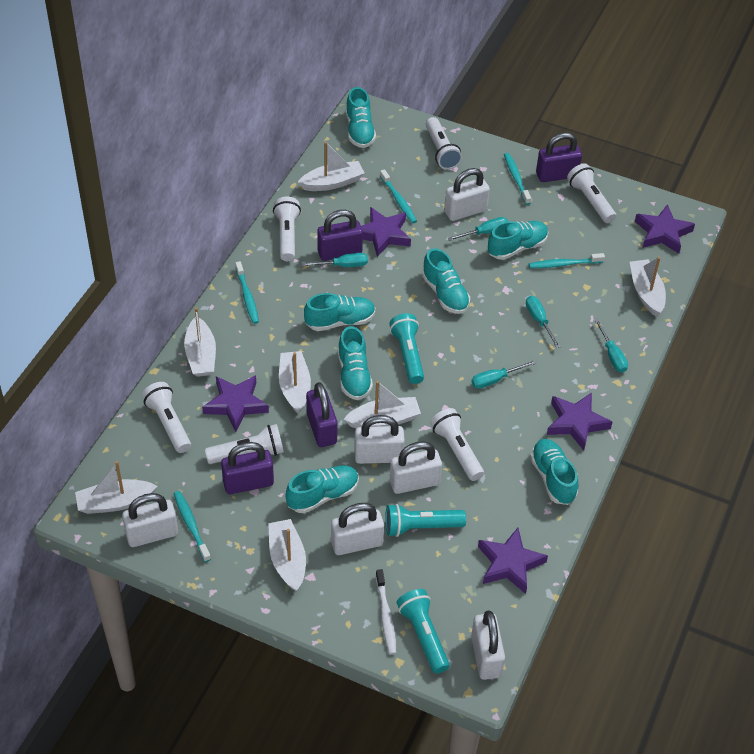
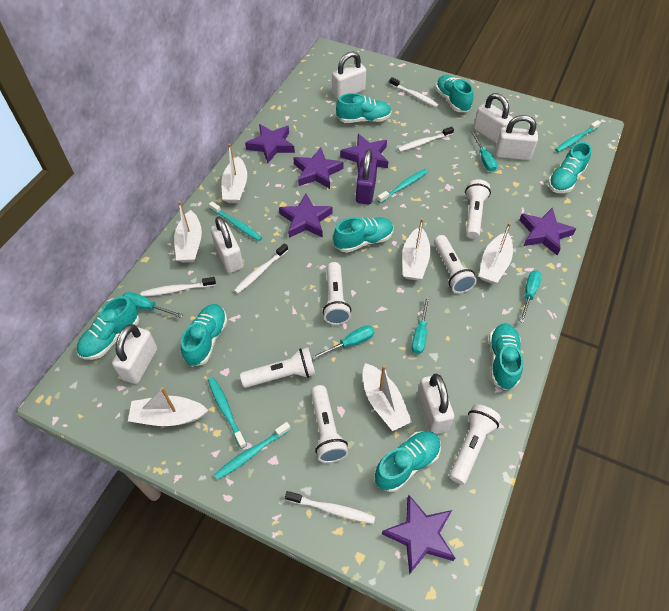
purple padlock: [221,442,274,494] [306,382,338,447] [317,210,363,261] [536,132,582,182] = 4 -> [356,149,377,204] = 1
purple star: [202,375,269,432] [361,207,411,257] [478,528,548,594] [547,393,612,451] [635,204,695,254] = 5 -> [245,124,295,163] [279,193,333,238] [293,148,343,189] [340,134,388,172] [382,495,456,575] [519,208,576,256] = 6
turquoise flashlight: [385,504,466,537] [389,313,424,384] [397,589,450,674] = 3 -> none = 0
turquoise shoe: [285,465,359,513] [304,293,376,331] [338,326,373,400] [346,87,376,148] [422,248,470,314] [488,221,549,260] [530,439,578,505] = 7 -> [77,296,139,360] [181,304,227,367] [333,217,394,253] [336,93,392,123] [375,431,441,492] [435,75,473,112] [489,323,523,390] [548,142,592,193] = 8
white boat: [75,461,157,514] [184,307,216,377] [268,519,306,592] [279,351,311,414] [298,142,365,191] [343,381,421,428] [630,257,666,316] = 7 -> [128,387,209,426] [174,201,202,263] [221,143,247,203] [363,363,412,431] [402,218,431,281] [479,222,513,284] = 6
white toothbrush: [376,569,397,655] = 1 -> [141,277,216,297] [234,243,288,294] [285,491,375,524] [389,77,439,107] [398,127,454,152] = 5

